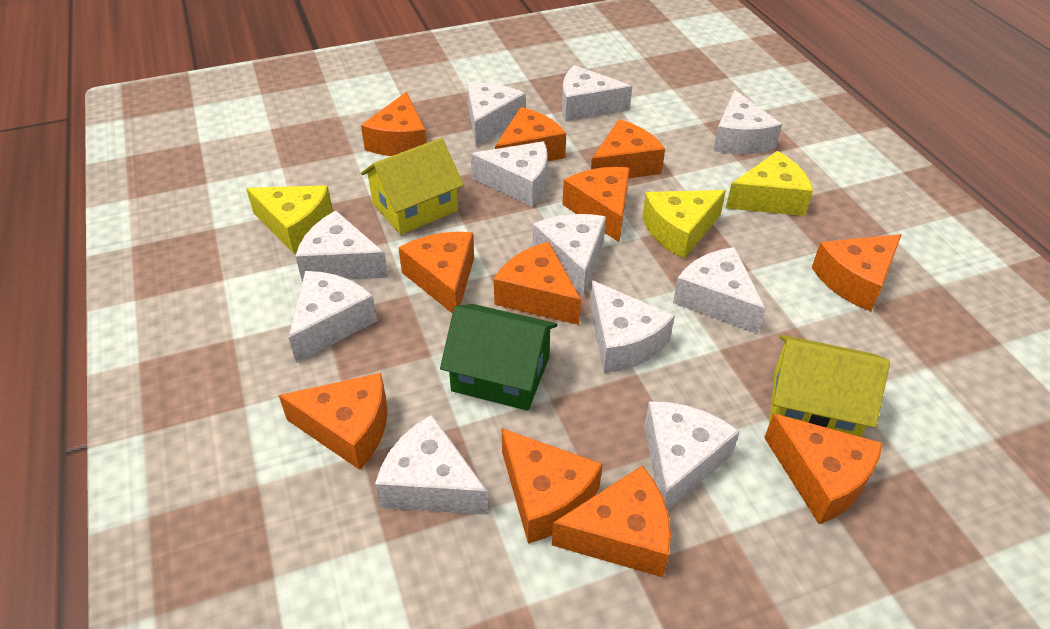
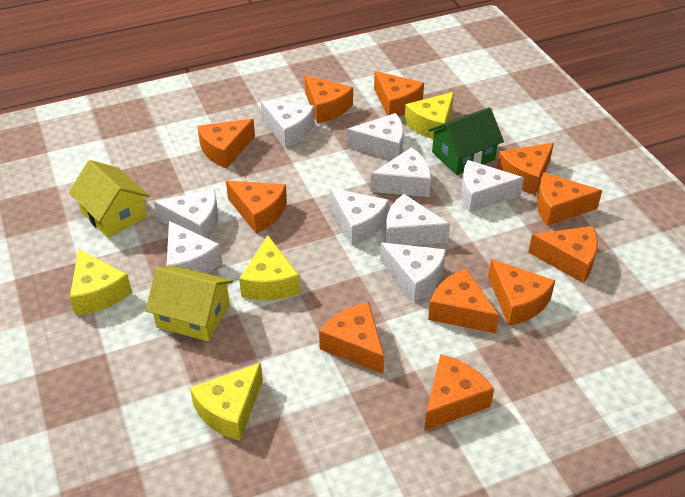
white cheese: [288,271,377,363] [295,211,388,282] [375,415,489,515] [467,82,526,146] [471,141,547,207] [533,214,606,297] [562,65,632,121] [590,280,675,373] [644,401,740,510] [673,247,766,334] [713,90,782,154] = 11 -> [154,189,218,239] [167,221,222,274] [260,101,315,148] [330,188,389,245] [347,113,404,160] [370,147,431,197] [380,243,446,302] [386,194,450,245] [461,160,524,213] = 9
yellow cheese: [246,185,333,254] [642,190,726,259] [726,151,813,216] = 3 -> [70,249,132,315] [190,363,263,441] [239,235,300,300] [405,92,454,139] = 4

